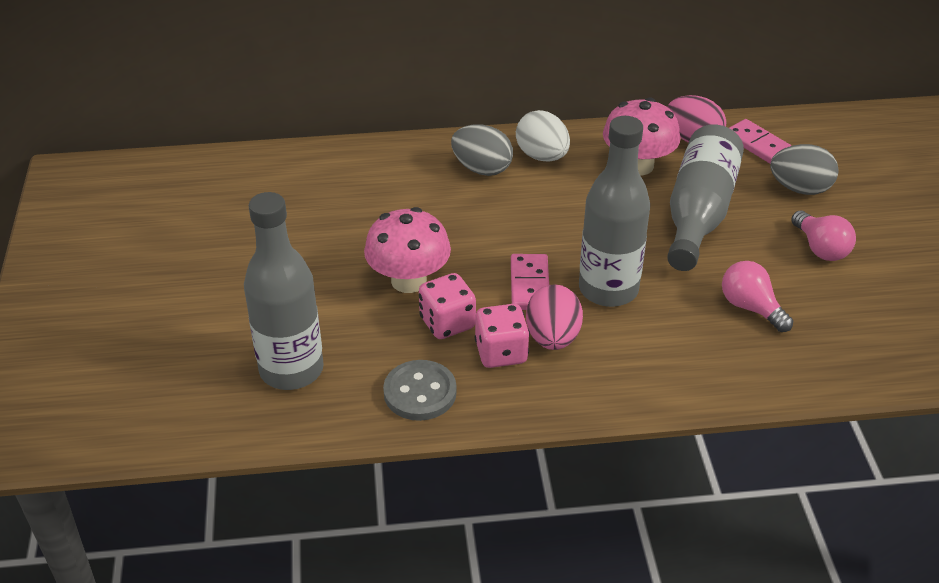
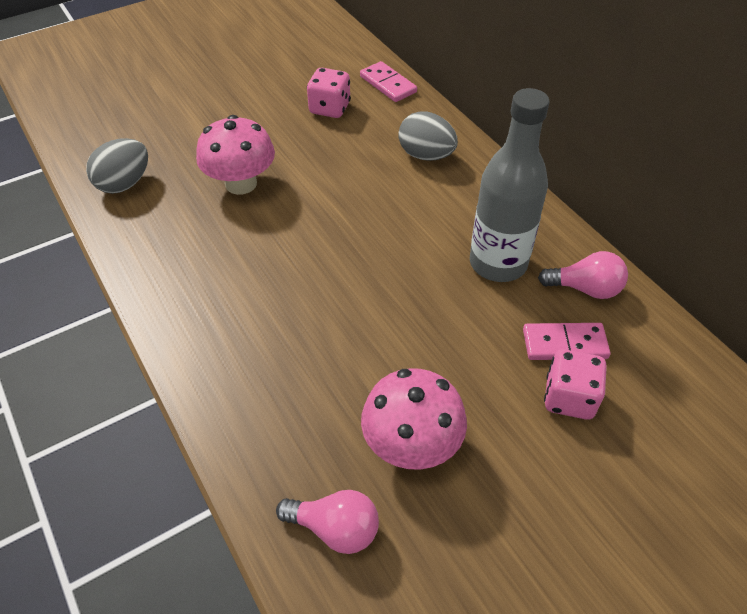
grey bottle: [244,192,324,390] [579,116,650,307] [667,125,744,271] = 3 -> [470,88,550,282] = 1
grey button: [383,360,457,421] = 1 -> none = 0
pink egg: [526,284,583,350] [667,95,726,143] = 2 -> none = 0
white egg: [516,110,570,162] = 1 -> none = 0

